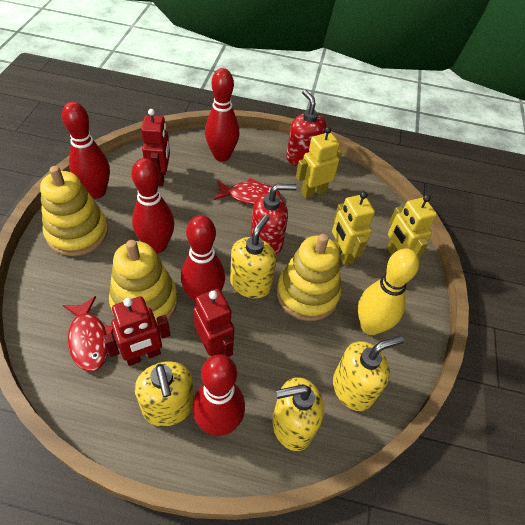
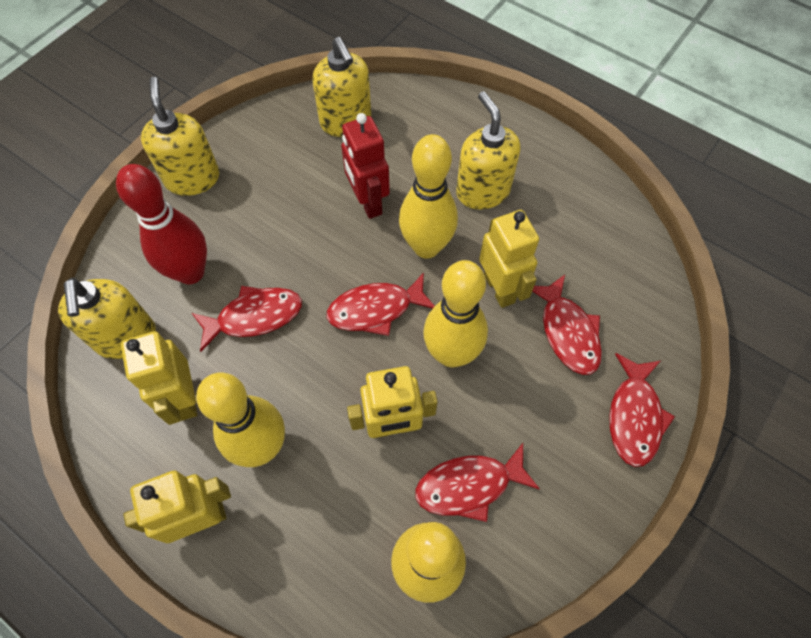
red bowling pin: [62,102,110,199] [132,158,174,253] [181,215,225,303] [192,354,245,436] [205,68,239,162] = 5 -> [116,164,207,284] = 1
red fish: [63,296,113,372] [214,178,281,205] = 2 -> [192,286,302,352] [327,273,435,336] [415,443,540,522] [532,275,602,375] [609,353,675,467] = 5
red robot: [103,296,170,366] [141,109,170,186] [193,289,234,357] = 3 -> [341,113,390,219] = 1
red soap dispenser: [250,184,297,255] [286,90,326,166] = 2 -> none = 0
yellow bowling pin: [358,248,419,335] = 1 -> [196,373,285,467] [391,522,466,603] [399,134,458,259] [423,260,488,368] = 4
yellow robot: [296,127,342,199] [332,191,375,266] [387,195,437,259] = 3 -> [121,331,197,425] [123,470,231,543] [347,366,438,438] [479,210,539,308] = 4
yellow stacking toy: [40,166,108,256] [109,240,178,325] [277,234,341,321] = 3 -> none = 0

